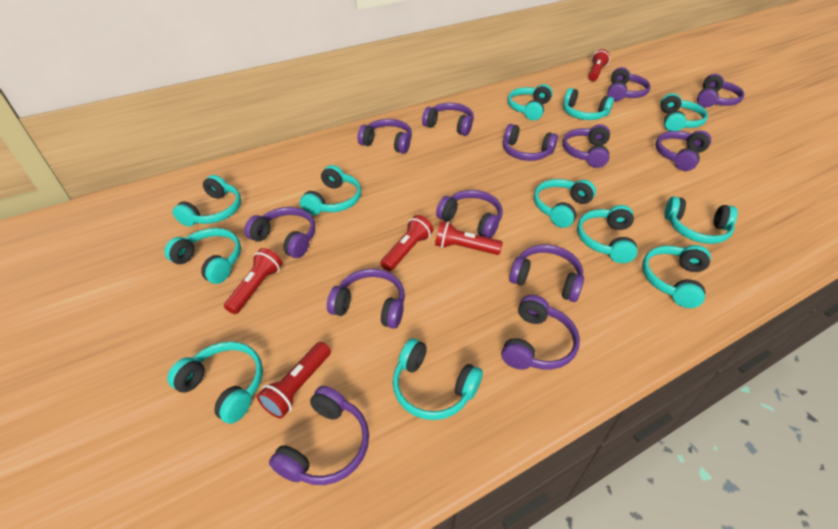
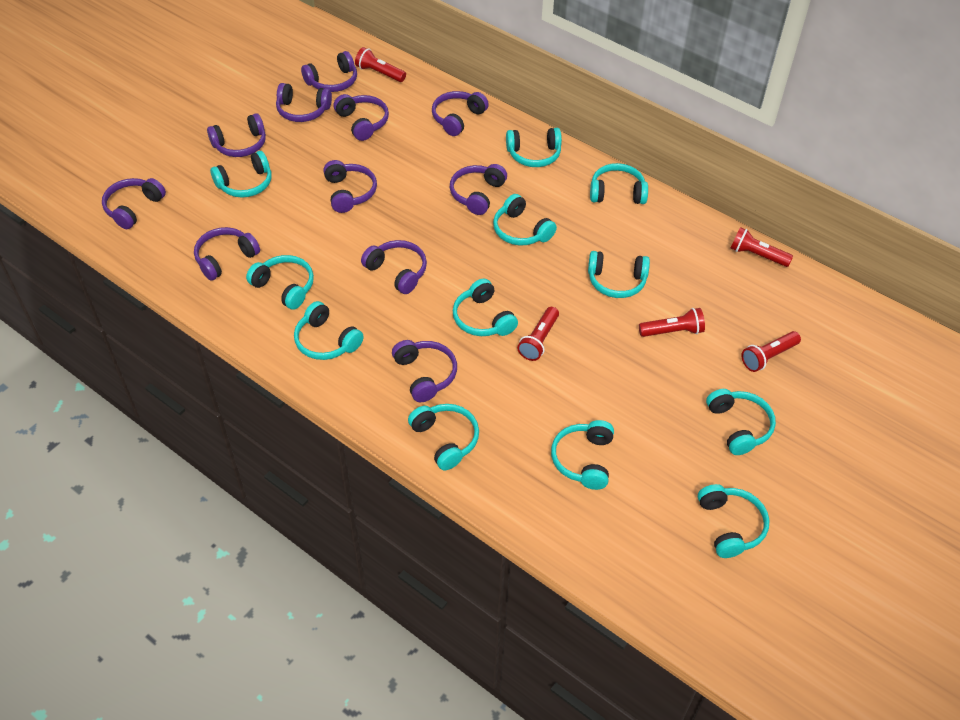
purple headphones: [244,207,315,258] [269,386,369,485] [327,268,405,329] [358,119,412,154] [422,103,474,136] [436,190,503,238] [501,295,580,370] [503,124,558,161] [509,244,584,302] [562,124,610,168] [608,67,650,101] [656,131,711,171] [697,74,744,107] = 13 -> [102,178,166,229] [194,227,260,281] [207,113,266,157] [276,83,332,122] [301,51,357,92] [323,160,377,213] [334,94,389,141] [361,240,427,294] [392,340,457,402] [432,91,489,136] [450,164,507,215] = 11

